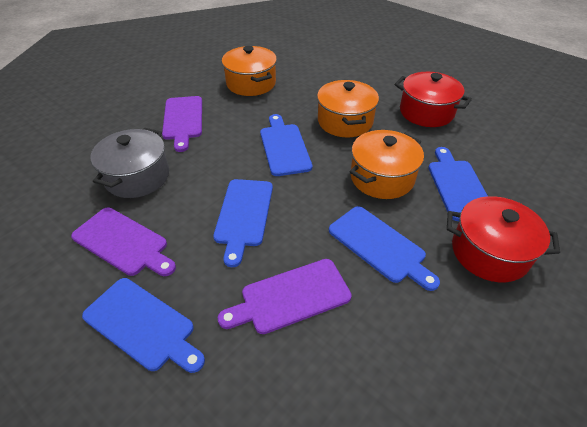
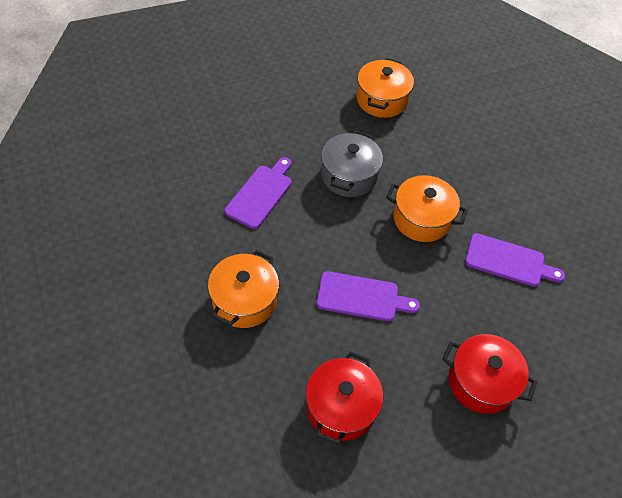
blue cutting board: [82,278,205,373] [213,179,273,267] [260,114,312,176] [329,206,440,291] [428,147,488,221] = 5 -> none = 0

